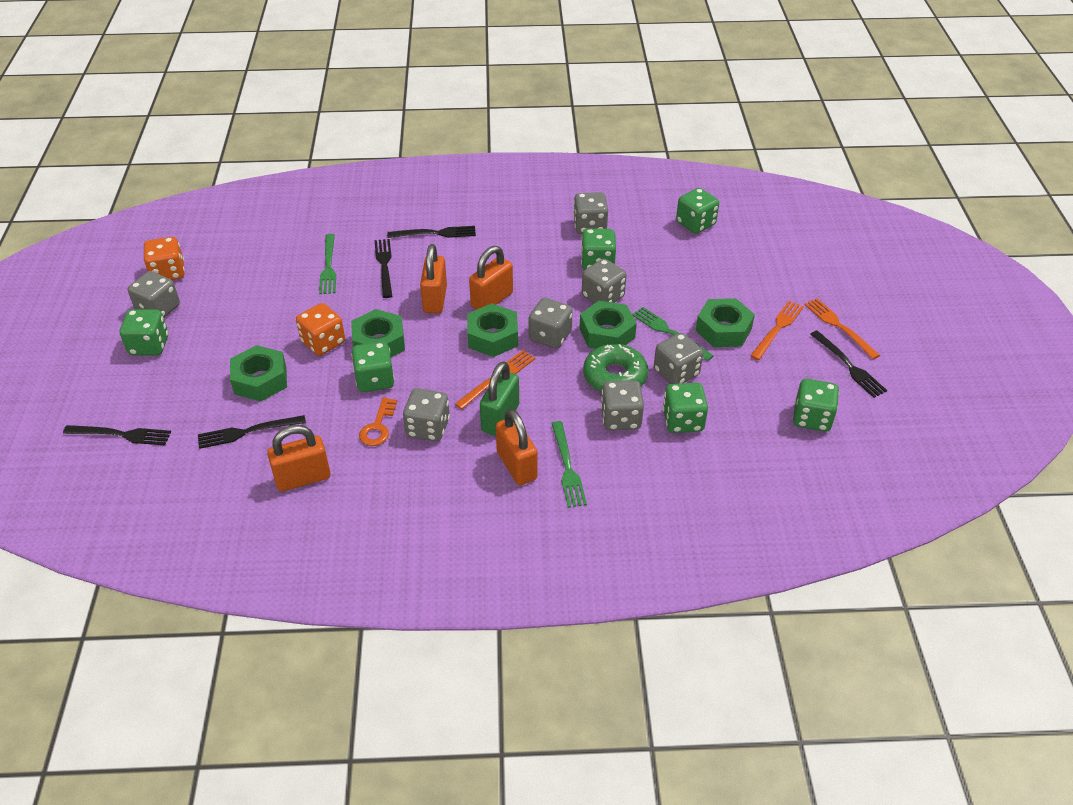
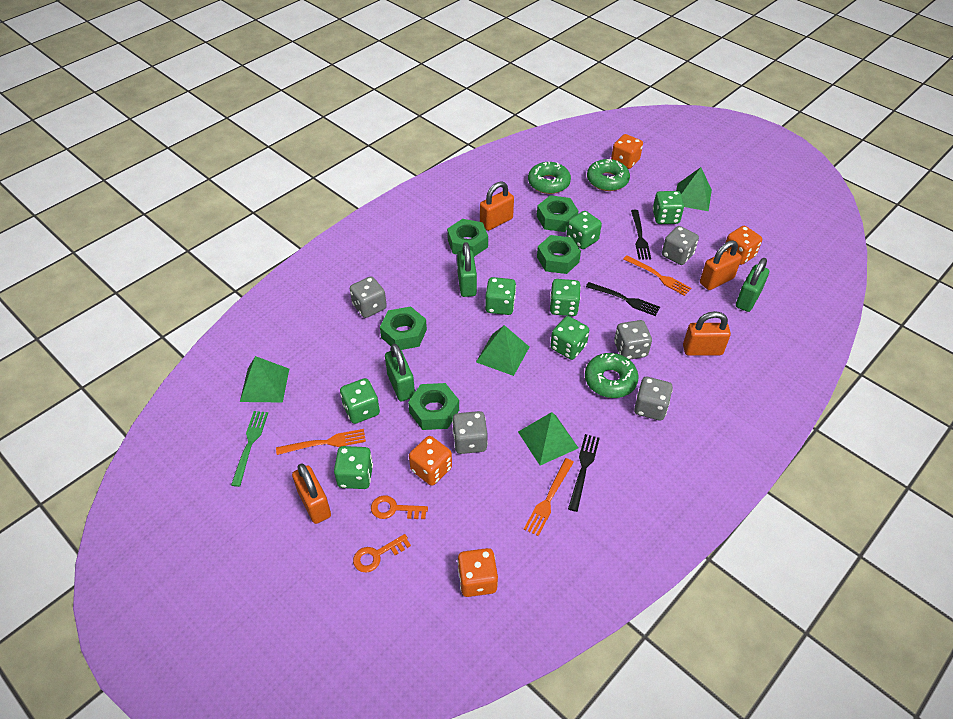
black fork: [63,425,171,445] [198,415,306,449] [374,239,392,298] [387,226,476,238] [810,330,887,398] = 5 -> [568,434,600,512] [586,282,660,316] [631,210,651,260] = 3
green dice: [120,309,168,355] [351,342,395,392] [581,229,616,270] [663,383,708,433] [676,188,719,234] [793,379,839,432] = 6 -> [334,446,373,489] [340,378,380,424] [485,277,516,315] [550,279,581,316] [550,316,589,360] [566,211,602,249] [653,191,684,224] = 7
green donut: [583,344,648,392] = 1 -> [528,162,571,194] [585,353,639,398] [587,159,630,191] = 3
green fork: [319,234,336,294] [551,421,587,508] [632,307,714,361] = 3 -> [231,411,268,487] = 1
green padlock: [480,361,519,436] = 1 -> [385,344,415,401] [457,242,477,297] [736,258,769,312] = 3
green pyramid: none = 0 -> [240,356,289,402] [476,325,529,376] [518,412,578,465] [676,167,712,211] = 4
grey dice: [128,271,180,317] [403,388,450,441] [529,298,573,349] [573,192,608,234] [582,259,626,304] [601,380,644,431] [654,333,703,384] = 7 -> [350,276,387,318] [452,411,488,454] [614,320,652,360] [634,377,673,421] [662,226,699,265] = 5
orange dice: [143,237,185,280] [296,303,345,356] = 2 -> [409,436,452,486] [457,548,498,597] [611,134,643,169] [725,226,762,265] = 4
orange key: [359,397,397,446] = 1 -> [353,534,411,573] [371,495,428,519] = 2

